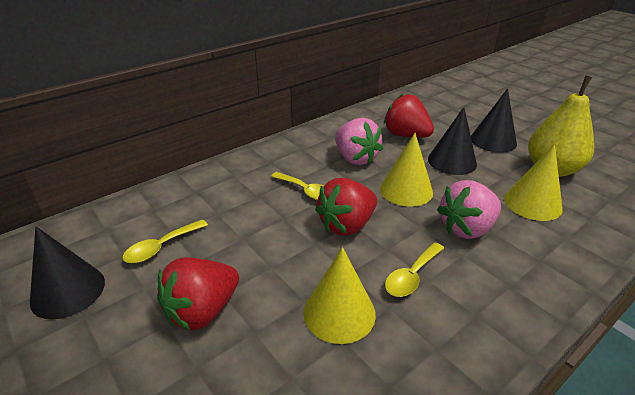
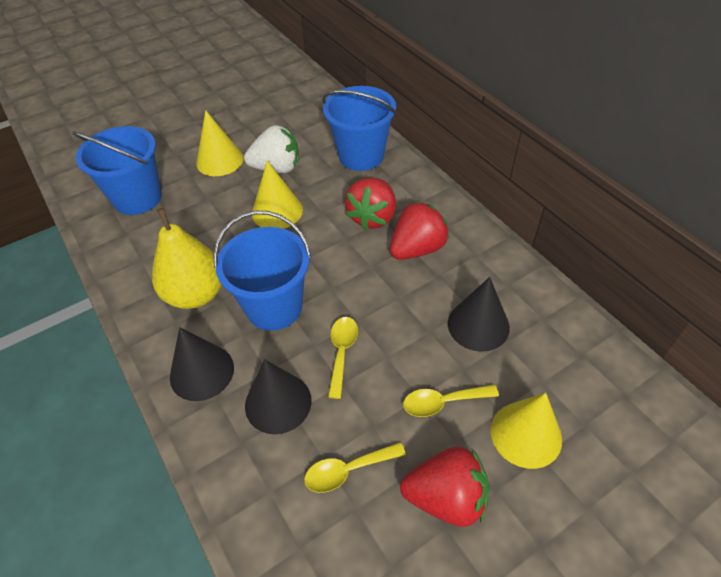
blue bucket: none = 0 -> [72,126,162,215] [213,211,311,331] [322,86,397,171] = 3
pink strawberry: [335,118,383,165] [437,180,501,239] = 2 -> none = 0
white strawberry: none = 0 -> [244,125,299,173] = 1

